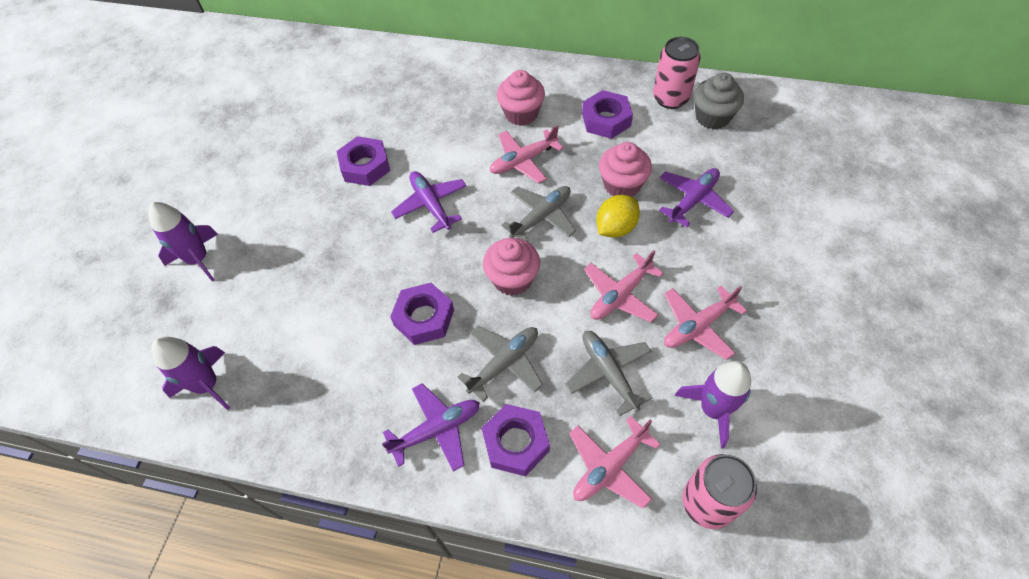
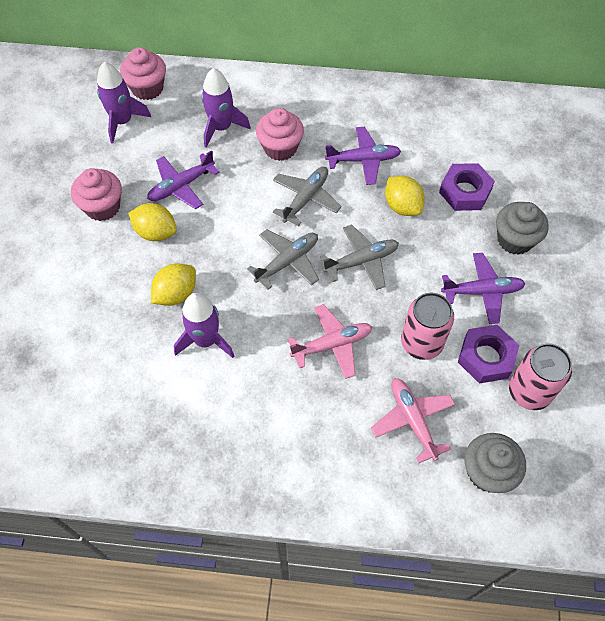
grey cupcake: [694,73,744,129] = 1 -> [465,433,526,493] [496,202,549,255] = 2
pink plane: [490,125,564,184] [569,416,660,509] [584,250,663,322] [664,285,747,360] = 4 -> [288,304,372,379] [371,378,455,463] = 2
purple nut: [337,136,390,186] [390,283,454,345] [482,404,550,476] [582,90,633,139] = 4 -> [439,163,495,211] [458,325,519,383] = 2
yellow lemon: [596,195,640,238] = 1 -> [128,203,177,241] [151,263,196,306] [385,176,425,216] = 3

